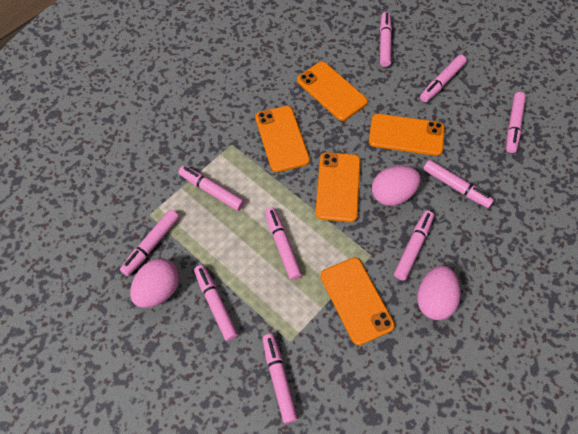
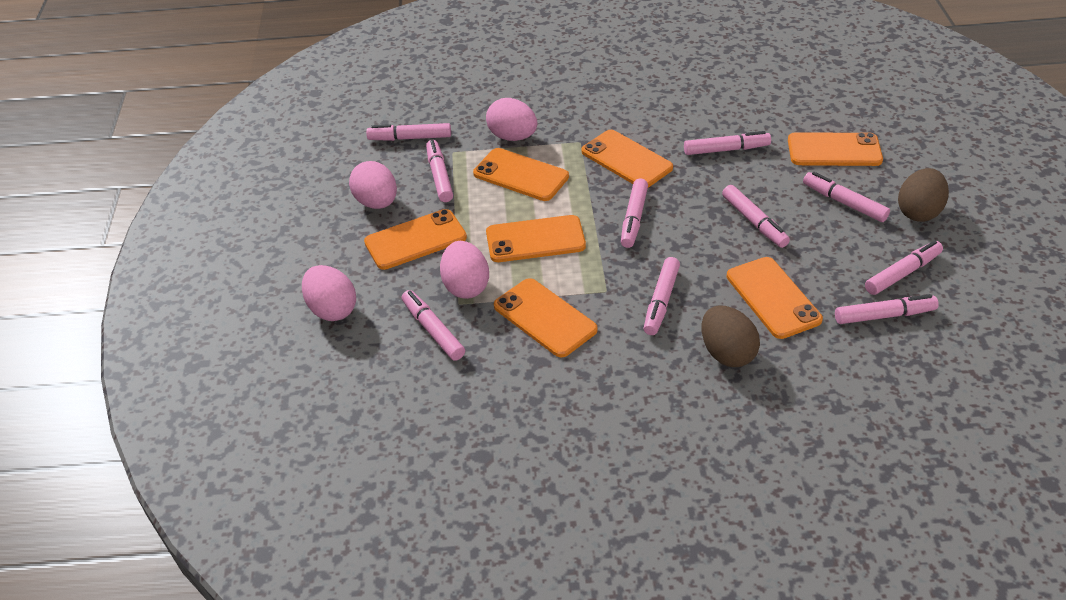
brown egg: none = 0 -> [701,305,760,367] [898,168,949,222] = 2
orange phone: [255,106,310,172] [297,62,368,121] [315,152,360,222] [320,258,395,345] [369,114,445,156] = 5 -> [364,209,467,270] [473,148,569,201] [486,215,586,262] [494,278,598,358] [581,130,673,188] [726,257,823,339] [788,132,883,166] = 7
pink egg: [130,259,180,308] [372,166,421,206] [417,266,461,320] = 3 -> [302,265,356,321] [349,161,397,209] [440,241,489,299] [486,98,537,141] = 4

